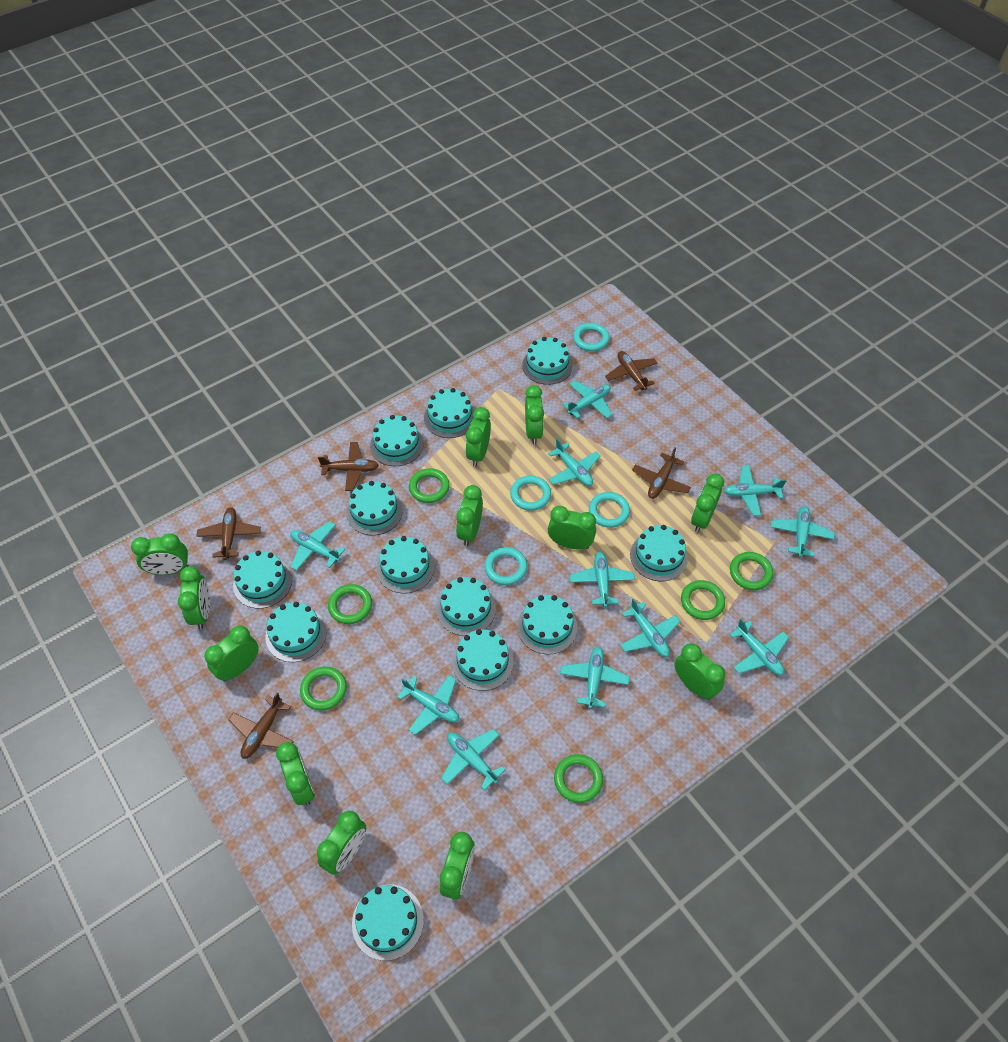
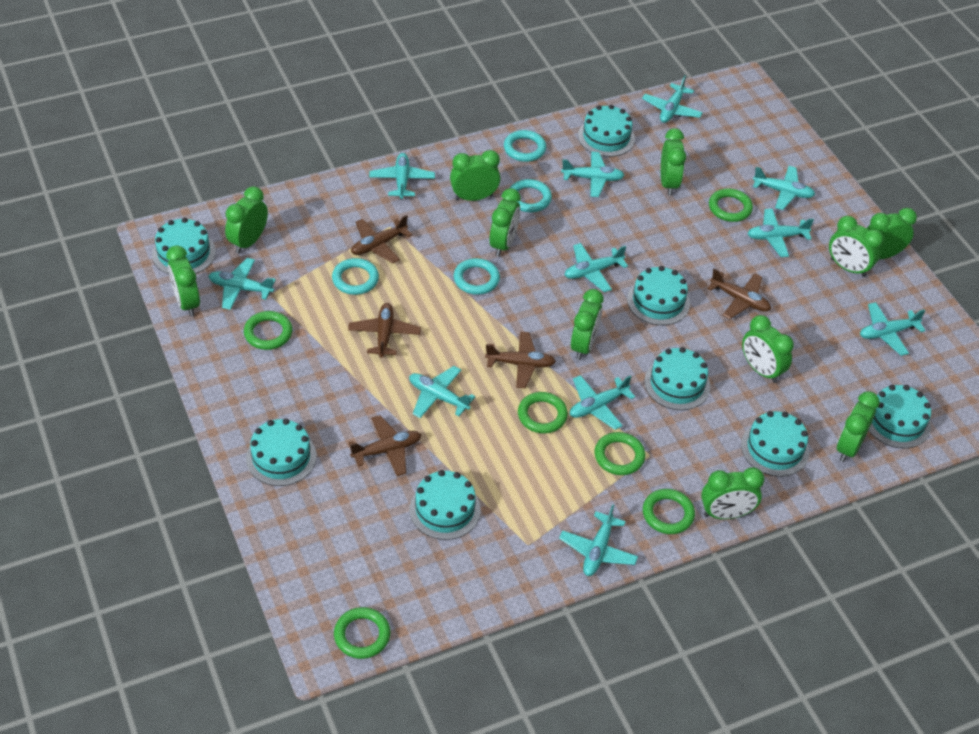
green clock: [131,533,188,575] [178,566,210,629] [204,626,259,682] [276,742,315,805] [317,811,367,875] [440,832,475,900] [456,485,483,546] [466,407,491,466] [525,385,544,445] [548,506,596,549] [674,643,725,700] [691,474,724,532] = 12 -> [166,246,200,317] [225,186,268,253] [450,150,500,201] [490,188,521,257] [571,289,604,360] [661,128,686,196] [701,468,764,519] [742,315,794,383] [829,216,884,277] [837,391,880,462] [867,208,917,259] = 11
turquoise cake: [233,551,292,609] [265,602,327,662] [346,481,403,535] [352,885,424,961] [370,415,423,466] [377,536,435,594] [424,388,474,438] [436,577,496,636] [452,629,514,691] [517,595,578,654] [522,337,573,385] [630,525,688,581] = 12 -> [152,218,216,274] [246,419,316,486] [409,470,481,540] [578,105,635,157] [627,266,690,325] [644,347,710,410] [741,411,809,477] [868,385,931,448] = 8

